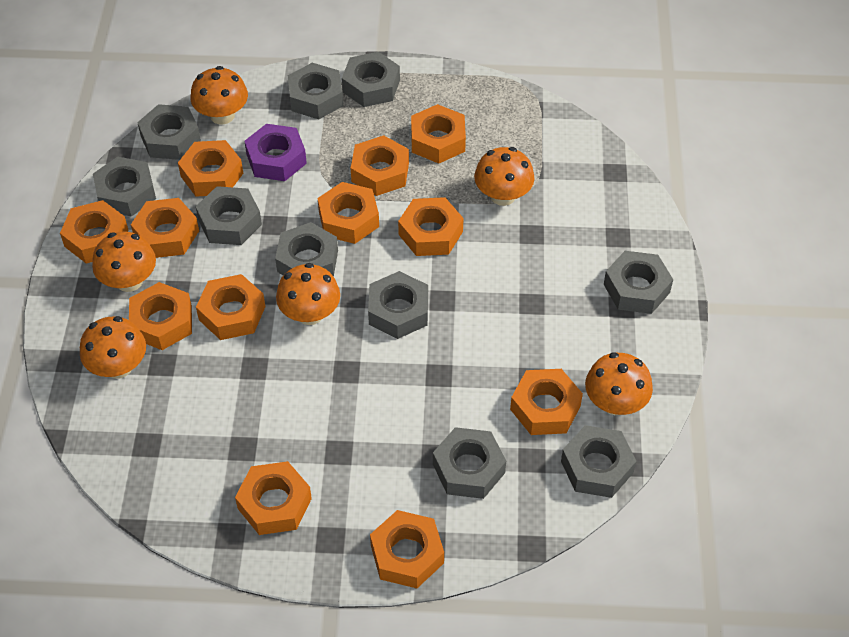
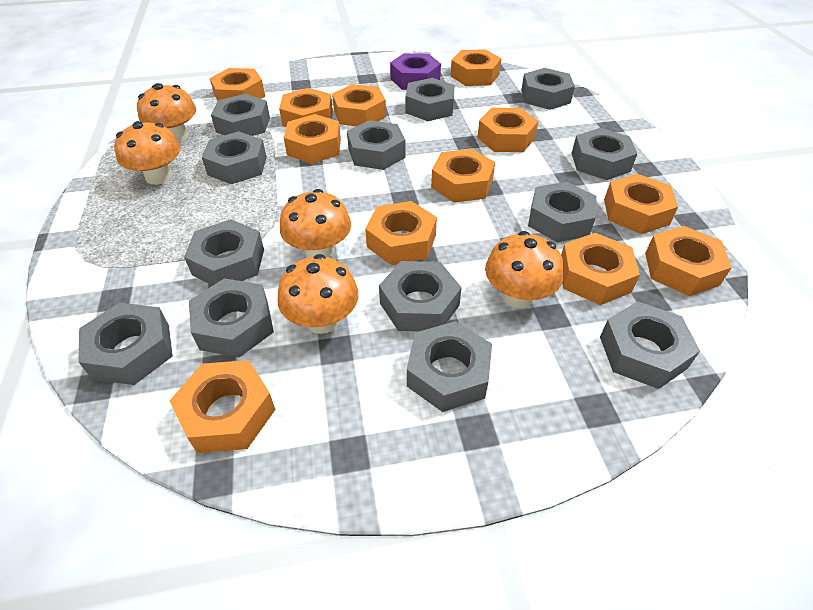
grey nut: [93,157,156,217] [137,104,201,160] [196,186,262,245] [275,222,338,276] [288,63,343,119] [342,52,400,107] [368,271,428,339] [433,427,506,499] [561,425,636,498] [604,251,673,314] = 10 -> [79,303,173,385] [184,219,264,285] [189,278,274,357] [202,131,267,184] [211,94,270,136] [347,120,405,170] [379,261,462,331] [405,78,455,121] [407,321,492,412] [521,68,575,110] [528,182,597,242] [572,128,637,180] [600,301,700,389] = 13
orange mushroom: [80,316,146,379] [92,232,156,292] [191,66,248,125] [276,263,340,325] [474,147,534,206] [585,352,653,415] = 6 -> [114,121,181,185] [137,83,196,142] [277,254,359,334] [280,189,351,258] [485,231,564,308] = 5

